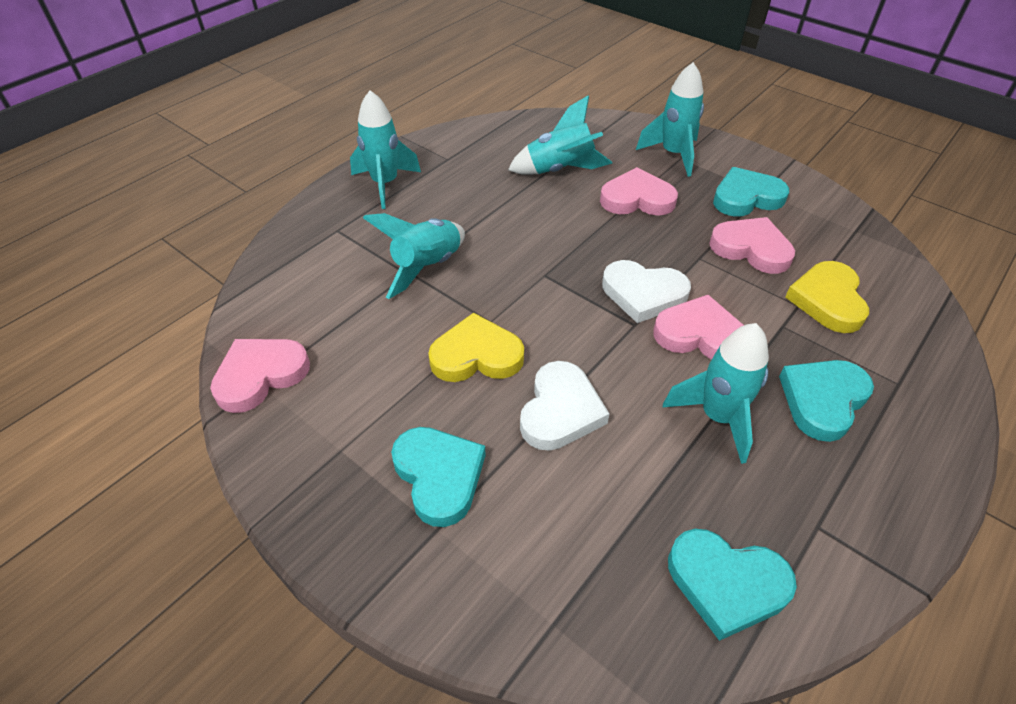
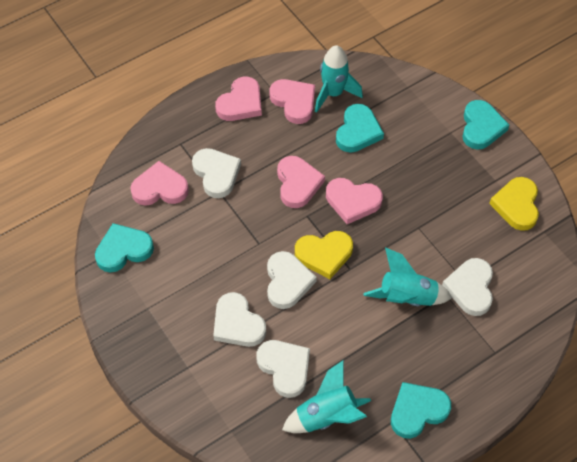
pink heart: [210,339,310,413] [600,167,678,216] [653,295,744,360] [709,217,795,274] = 4 -> [130,161,189,206] [215,77,262,121] [270,79,315,124] [277,156,325,208] [326,178,383,224] = 5
turquoise rocket: [350,90,421,209] [363,213,465,299] [508,95,612,175] [636,62,704,177] [662,323,769,464] = 5 -> [282,360,371,433] [315,45,363,113] [363,248,452,306] = 3
white heart: [520,361,609,451] [602,260,691,323] = 2 -> [192,148,241,198] [213,292,266,347] [256,340,310,398] [267,251,317,309] [442,258,493,316] = 5

